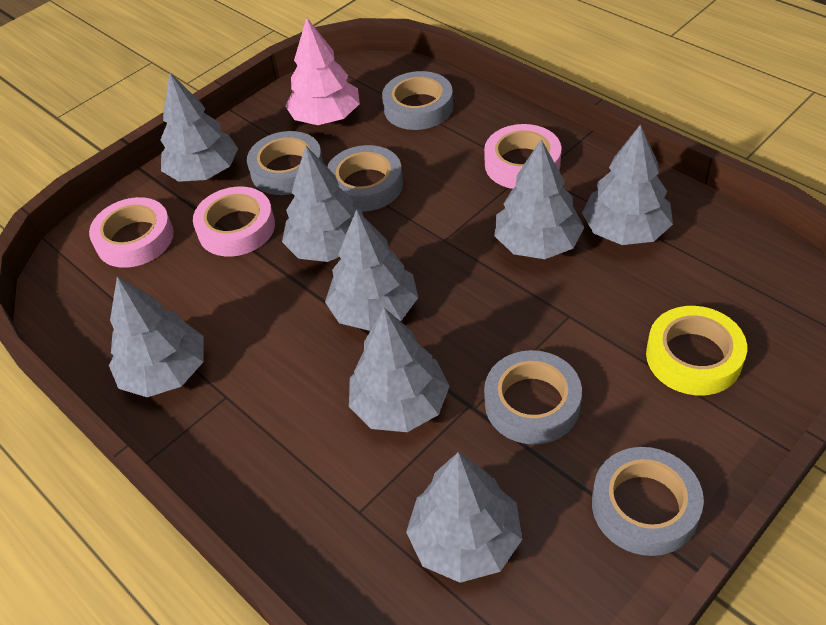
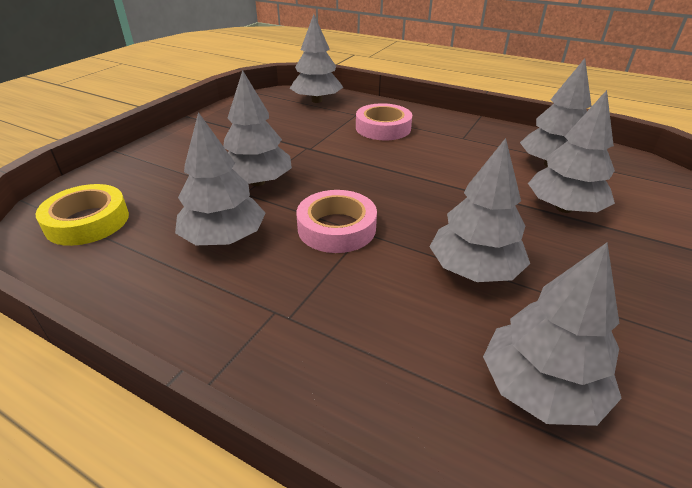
grey tape: [247,131,324,195] [327,145,403,212] [382,71,453,130] [484,350,582,444] [592,447,704,556] = 5 -> none = 0
grey tree: [109,277,204,397] [161,73,238,182] [282,146,363,262] [325,209,418,331] [349,308,450,432] [406,452,522,583] [495,139,584,259] [582,124,673,245] = 8 -> [175,112,266,245] [223,70,292,186] [290,14,343,103] [430,138,530,282] [483,243,622,426] [520,58,592,167] [528,90,615,213] = 7
pink tape: [89,197,174,268] [193,187,275,257] [484,124,562,189] = 3 -> [296,190,377,253] [356,103,412,140] = 2
pink tree: [285,18,360,125] = 1 -> none = 0

